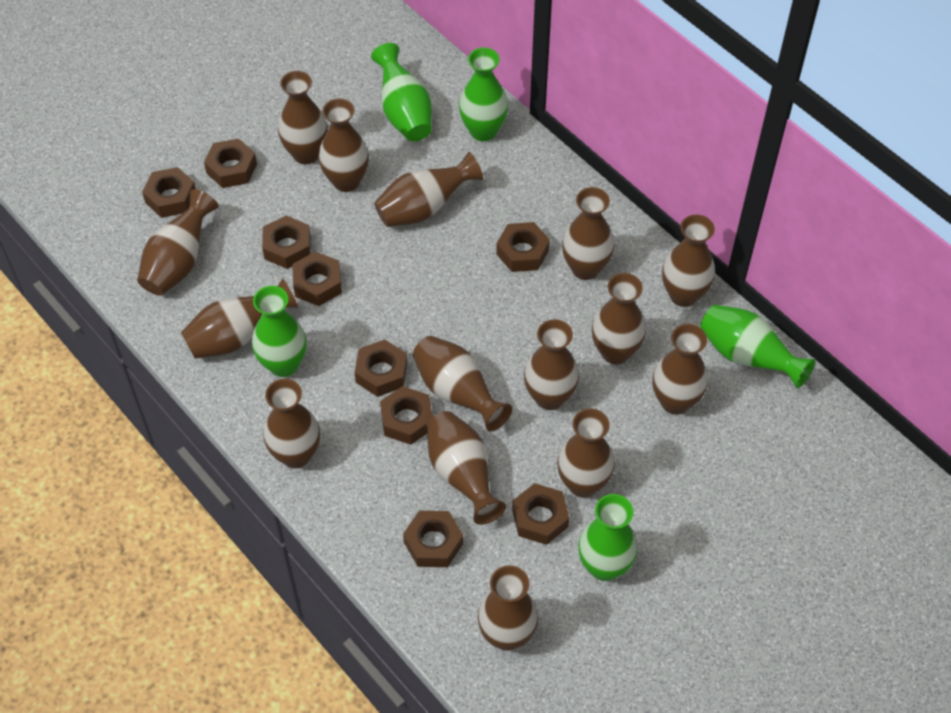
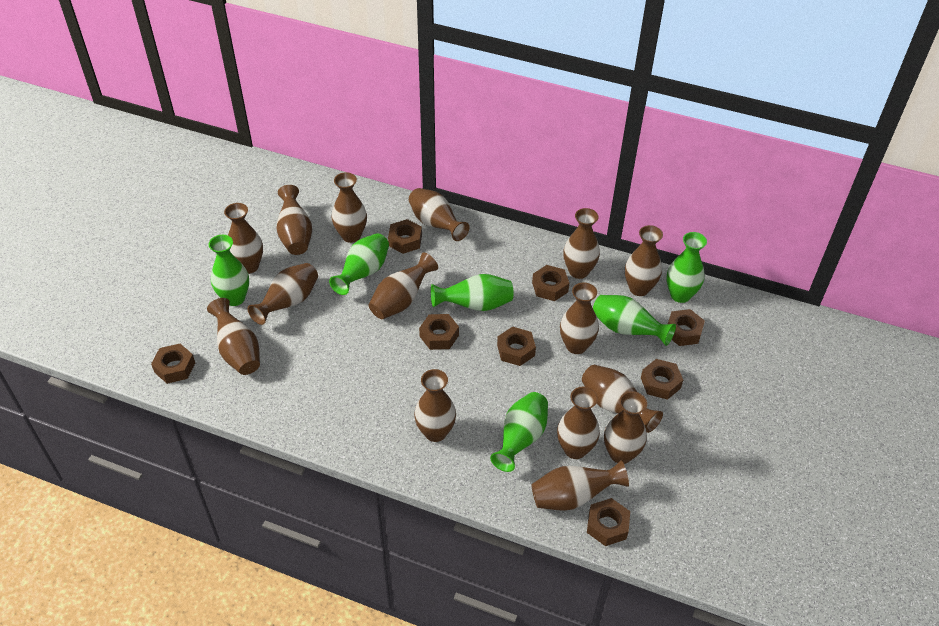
brown nut: [142,167,196,218] [204,138,257,188] [262,215,311,269] [292,252,342,306] [354,339,407,397] [380,386,433,445] [403,511,463,567] [496,222,550,272] [512,483,569,545] = 9 -> [151,344,195,384] [388,219,422,254] [419,314,459,350] [497,327,536,366] [532,265,569,301] [587,498,630,546] [641,359,683,400] [668,309,705,346] = 8
green vase: [252,286,307,377] [371,43,432,141] [459,47,508,141] [578,494,638,581] [700,305,815,388] = 5 -> [209,235,249,306] [329,233,389,295] [431,274,514,311] [490,392,548,472] [593,295,676,346] [667,232,707,303] = 6

